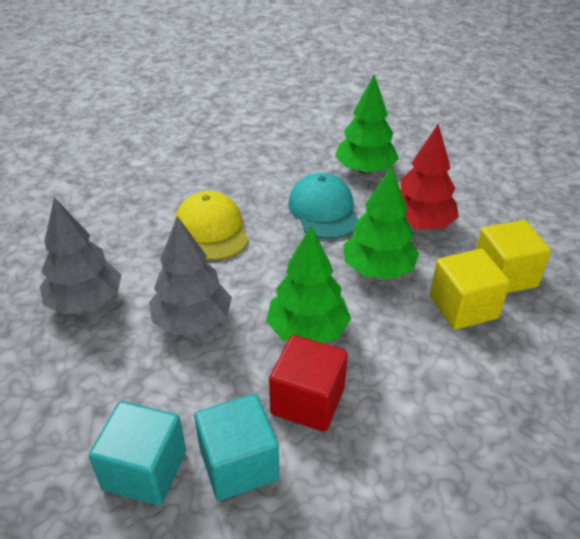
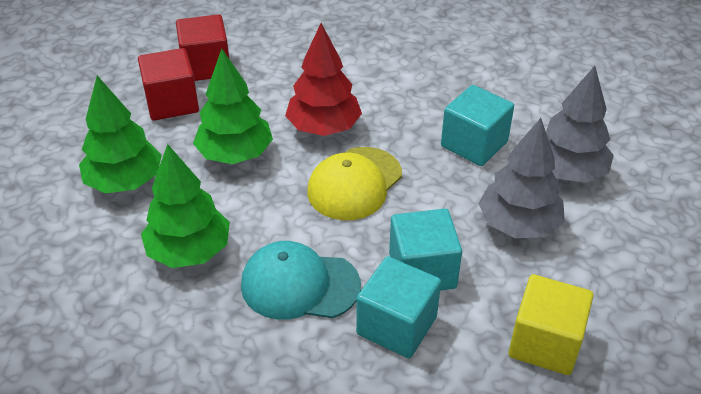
red cube: [269,335,348,432] = 1 -> [138,48,199,120] [176,14,229,81] = 2
turquoise cube: [89,401,186,506] [194,394,279,501] = 2 -> [356,256,441,358] [389,209,462,291] [441,85,514,166] = 3
yellow cube: [430,249,510,330] [476,220,551,293] = 2 -> [508,274,594,375] = 1

